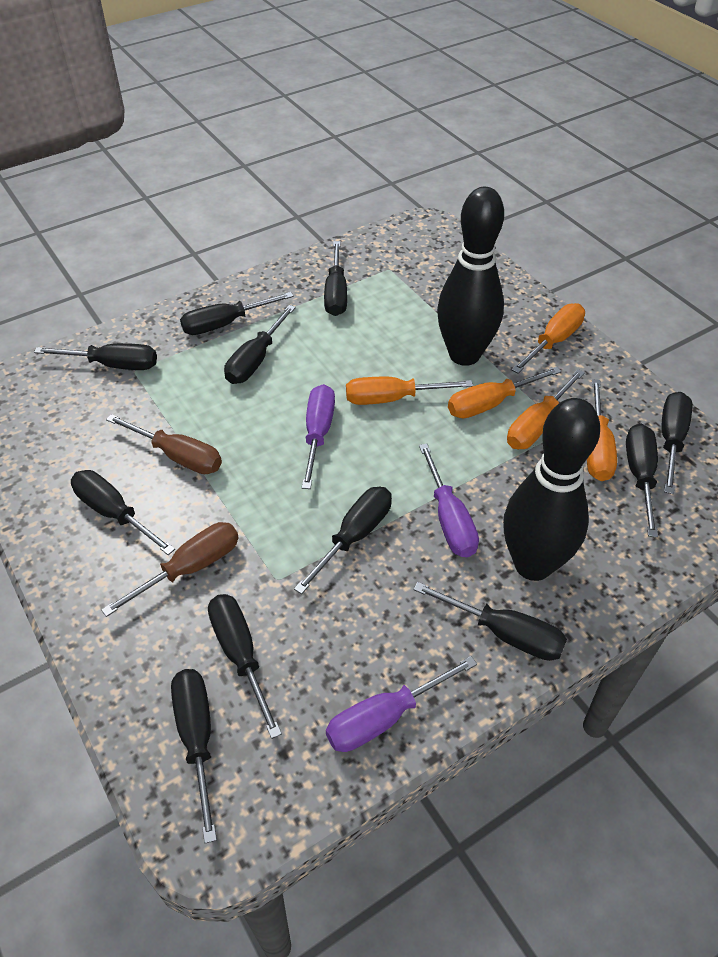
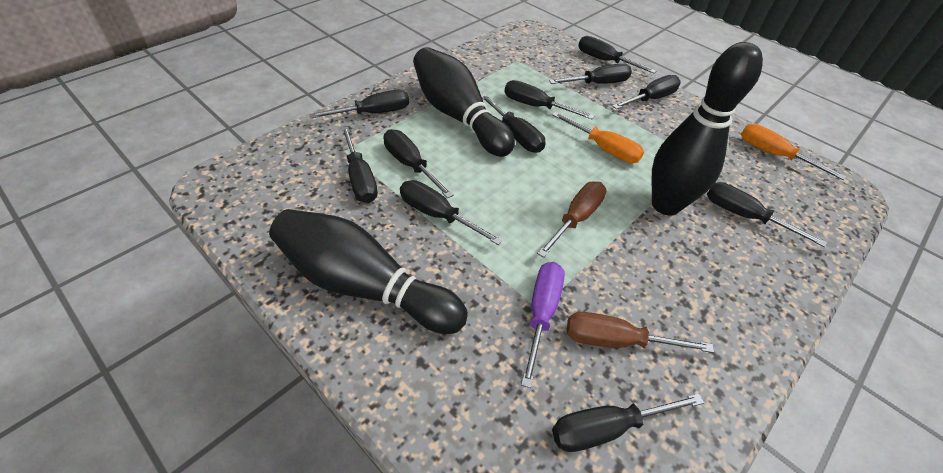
black bowling pin: [437,187,504,366] [503,398,600,581] = 2 -> [269,209,468,334] [413,47,515,157] [651,42,763,215] = 3
orange screwdriver: [346,377,473,405] [448,367,562,418] [507,369,585,449] [512,303,585,374] [587,379,617,481] = 5 -> [552,112,644,163] [741,124,846,180] = 2
purple screwdriver: [302,384,335,489] [326,656,477,752] [419,444,479,557] = 3 -> [521,262,565,388] = 1

